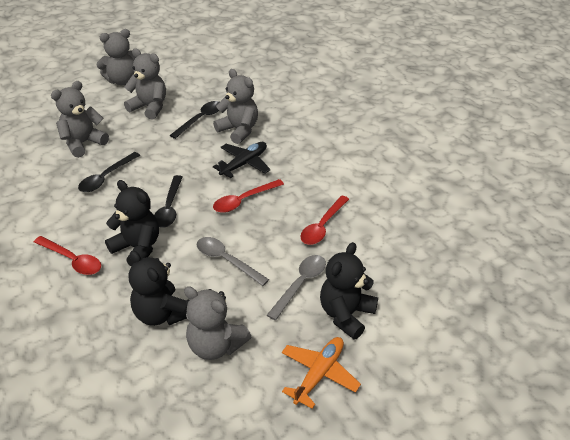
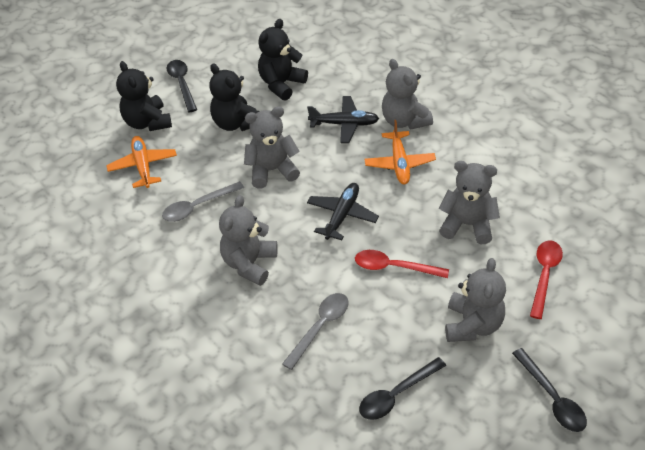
black plane: [213,142,270,178] = 1 -> [307,96,379,143] [307,183,379,240] = 2
orange plane: [282,337,361,409] = 1 -> [106,136,177,188] [364,120,436,184] = 2
red spoon: [34,236,101,275] [213,179,284,213] [300,195,349,245] = 3 -> [355,250,449,278] [530,240,563,319] = 2

